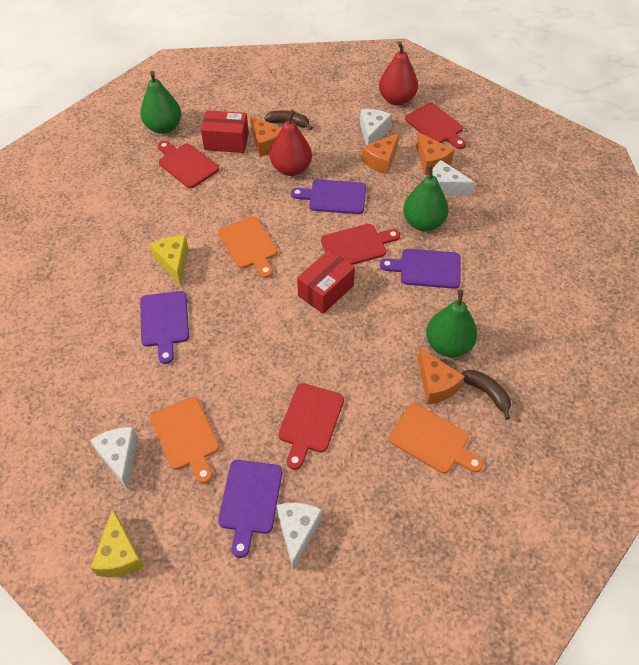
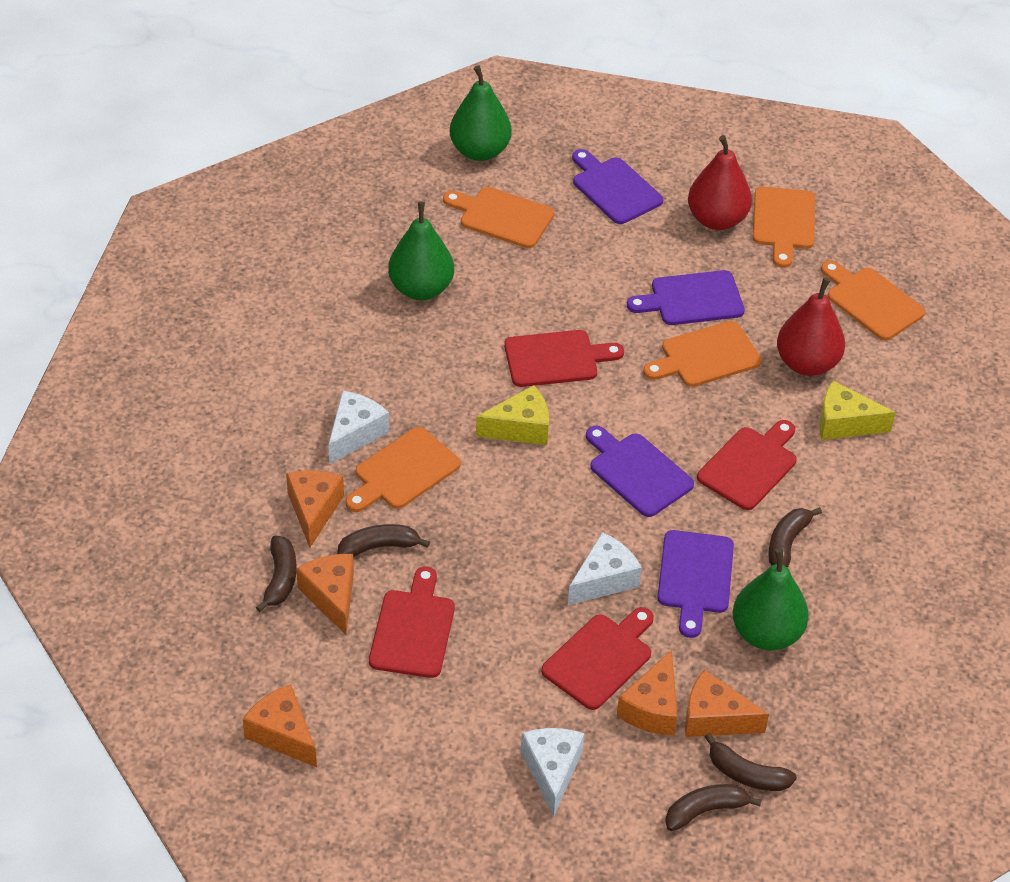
brown banana: [264,110,313,130] [461,370,511,420] = 2 -> [256,536,297,612] [337,524,430,557] [665,784,762,831] [705,733,797,791] [768,507,822,568] = 5
orange cheese: [250,115,282,157] [362,133,399,175] [416,132,454,175] [418,348,465,405] = 4 -> [243,684,317,767] [286,470,344,548] [296,554,354,635] [617,650,678,735] [685,670,769,737] = 5
orange cutting board: [150,397,219,484] [218,216,277,278] [389,404,483,473] = 3 -> [345,427,461,512] [443,187,554,248] [643,321,762,387] [753,187,815,268] [821,260,925,340] = 5
red box: [201,110,249,153] [297,250,355,314] = 2 -> none = 0
white cheese: [90,427,138,490] [276,503,322,570] [360,109,392,145] [432,160,475,196] = 4 -> [328,391,389,464] [521,728,584,817] [568,532,642,605] = 3

